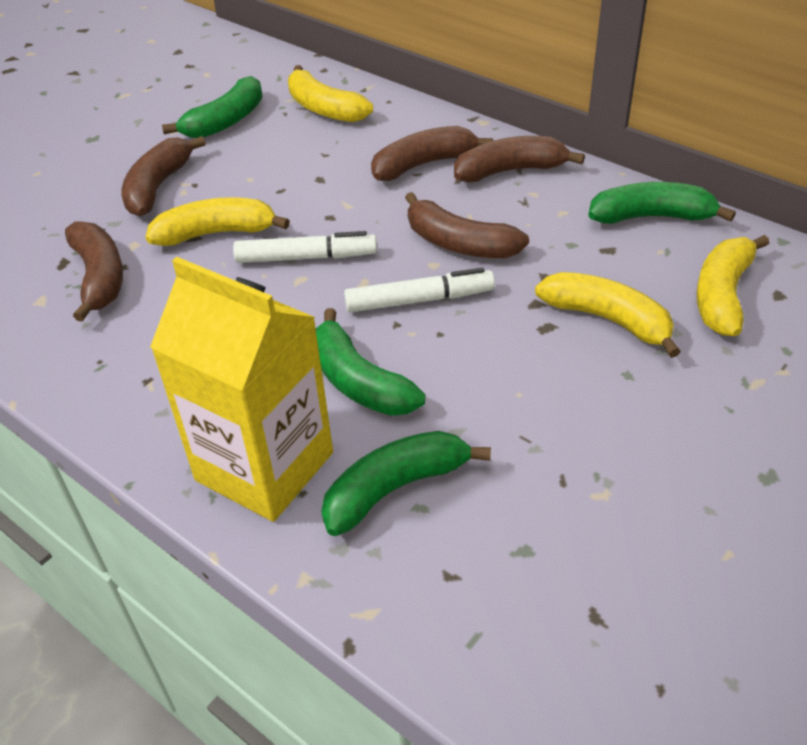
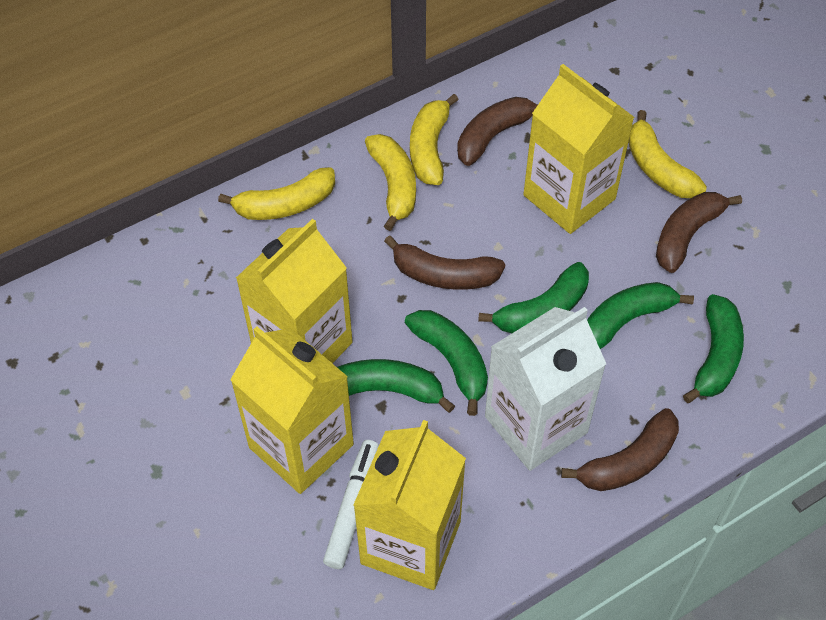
brown banana: [65,221,123,322] [121,136,206,217] [371,126,493,181] [405,192,529,258] [454,136,585,182] = 5 -> [384,235,505,290] [457,97,538,166] [561,408,679,491] [656,192,742,273] = 4
green banana: [162,76,263,138] [315,308,426,416] [322,431,491,536] [588,182,736,224] = 4 -> [337,359,455,413] [405,310,488,416] [478,262,589,333] [587,282,694,349] [683,294,744,403] = 5
white carton: none = 0 -> [485,307,606,471] = 1
white marker: [233,231,377,263] [344,268,495,312] = 2 -> [323,440,379,569] = 1
yellow carton: [150,257,333,522] = 1 -> [230,326,354,494] [236,219,353,363] [353,420,466,590] [523,64,634,234] = 4

